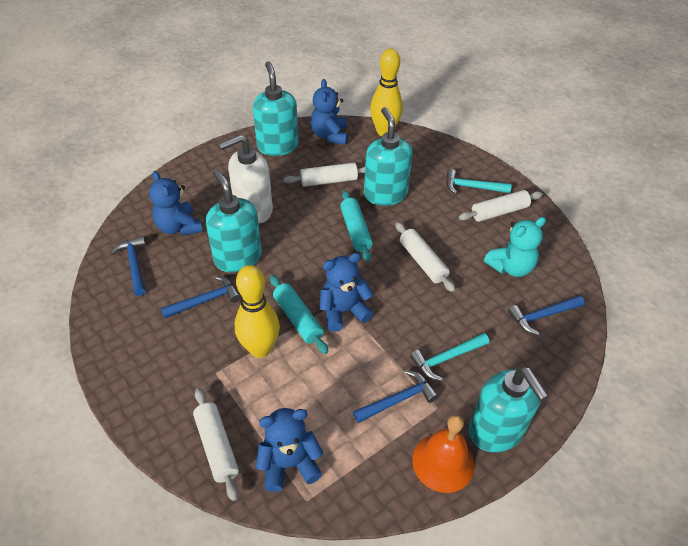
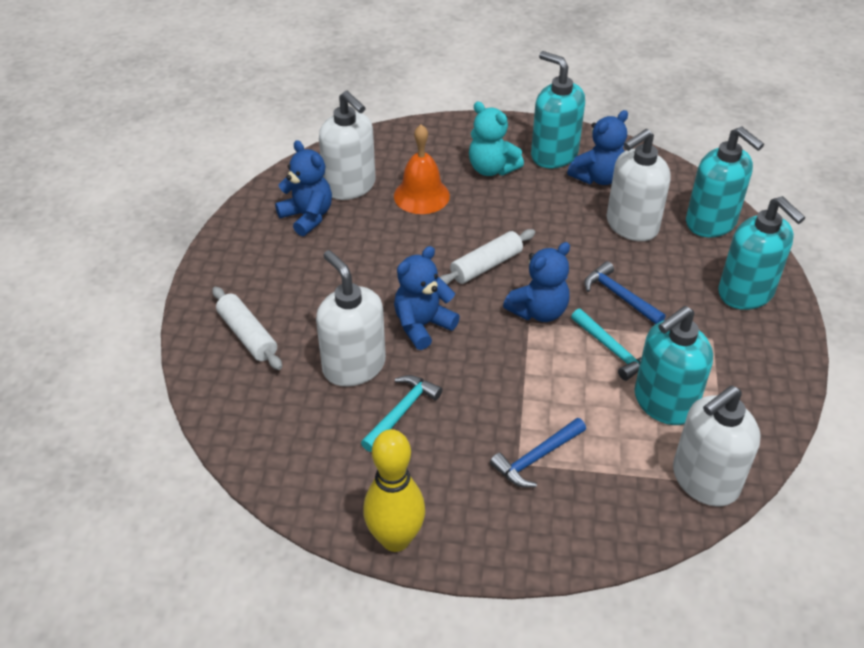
blue hammer: [111,236,146,296] [161,276,241,318] [353,371,438,423] [508,295,585,335] = 4 -> [490,418,586,488] [584,261,666,324] = 2
turquoise rolling pin: [270,275,328,354] [340,190,373,262] = 2 -> none = 0
white rolling pin: [193,388,239,501] [283,163,365,187] [395,222,455,292] [459,190,543,222] = 4 -> [212,287,282,370] [440,229,535,285] = 2
white soap dispenser: [219,134,273,224] = 1 -> [316,250,386,387] [319,91,376,200] [607,129,671,241] [673,386,761,507] = 4
yellow bowling pin: [235,265,280,358] [370,48,403,136] = 2 -> [363,429,425,552] = 1

